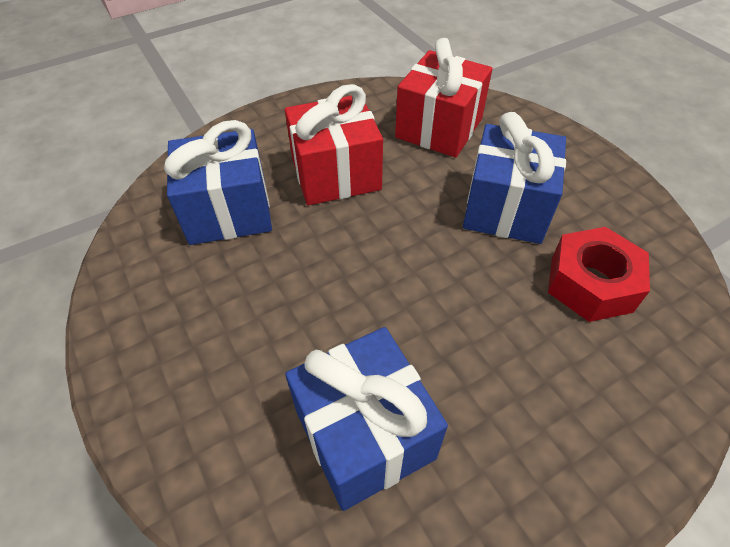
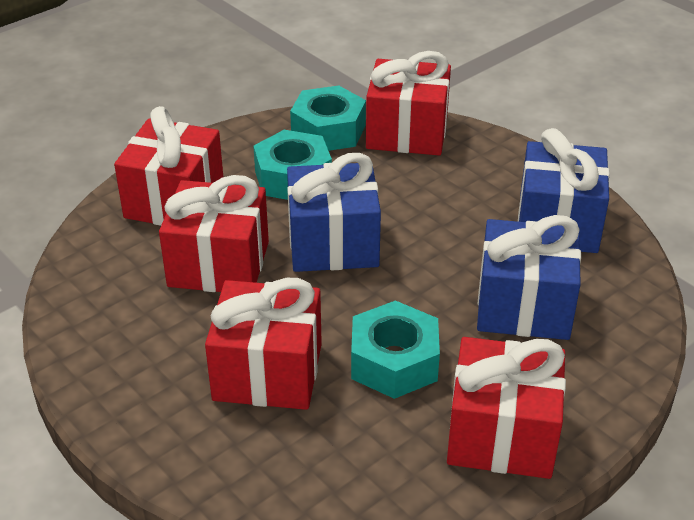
red gift: [285,84,383,205] [395,38,492,158] = 2 -> [114,106,223,226] [159,175,269,292] [205,278,322,410] [366,51,451,156] [447,337,566,479] = 5
red nut: [548,227,650,322] = 1 -> none = 0
turquoise nut: none = 0 -> [253,130,332,200] [290,85,366,151] [351,301,440,399] = 3

